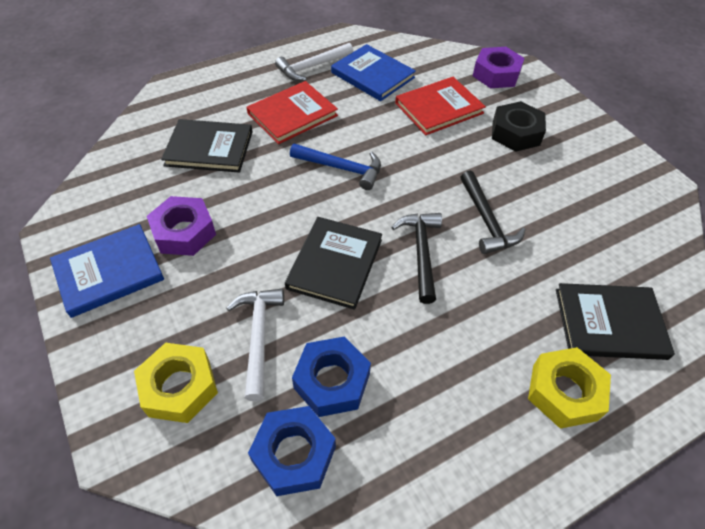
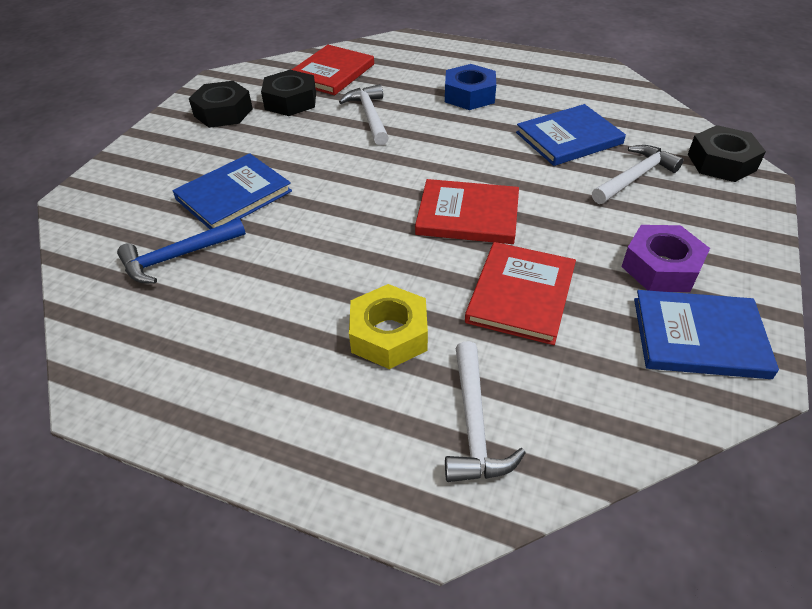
black book: [161,119,253,173] [285,217,382,310] [556,283,675,360] = 3 -> none = 0
black hammer: [391,213,442,304] [460,171,525,254] = 2 -> none = 0
black nut: [492,101,546,152] = 1 -> [189,81,253,128] [261,70,316,116] [688,125,766,182] = 3
blue book: [50,224,164,318] [331,44,416,101] = 2 -> [172,153,292,229] [516,104,626,166] [634,290,779,379] = 3
blue nut: [248,406,336,496] [292,336,371,417] = 2 -> [445,64,496,110] = 1
purple nut: [147,196,216,256] [473,47,525,88] = 2 -> [621,225,710,292] = 1
red book: [247,81,338,144] [395,77,486,135] = 2 -> [292,45,374,95] [415,179,519,244] [465,242,576,345] = 3
white hammer: [226,289,284,401] [275,43,353,81] = 2 -> [339,84,389,145] [445,341,526,482] [592,145,683,204] = 3
yellow nut: [134,343,218,423] [528,347,611,429] = 2 -> [349,284,428,369] = 1

